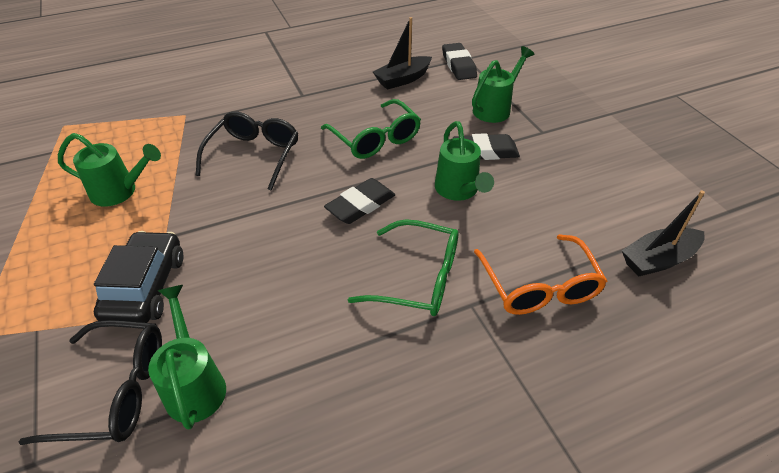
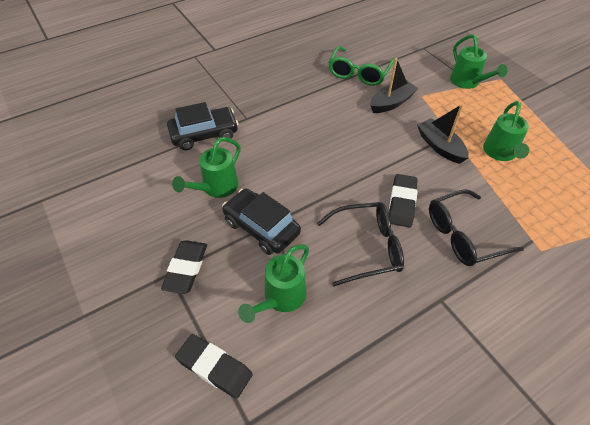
black car: [94,231,183,323] = 1 -> [167,102,238,150] [222,188,301,255] = 2
green glasses: [321,99,421,159] [348,219,458,316] = 2 -> [328,46,395,86] = 1
orange glasses: [474,234,607,315] = 1 -> none = 0

